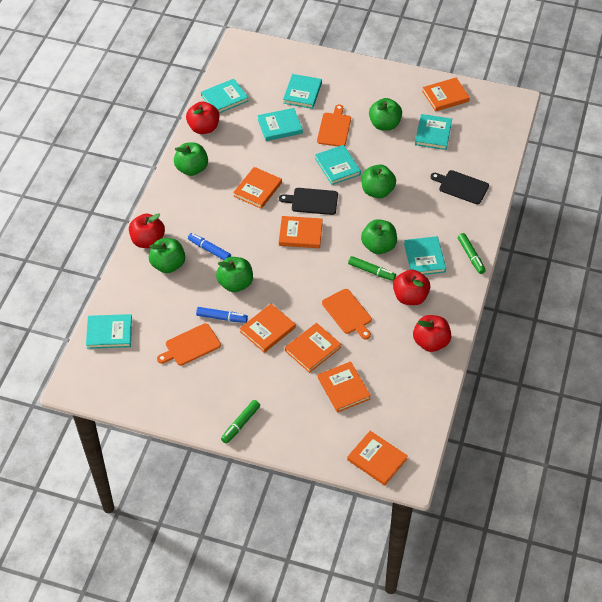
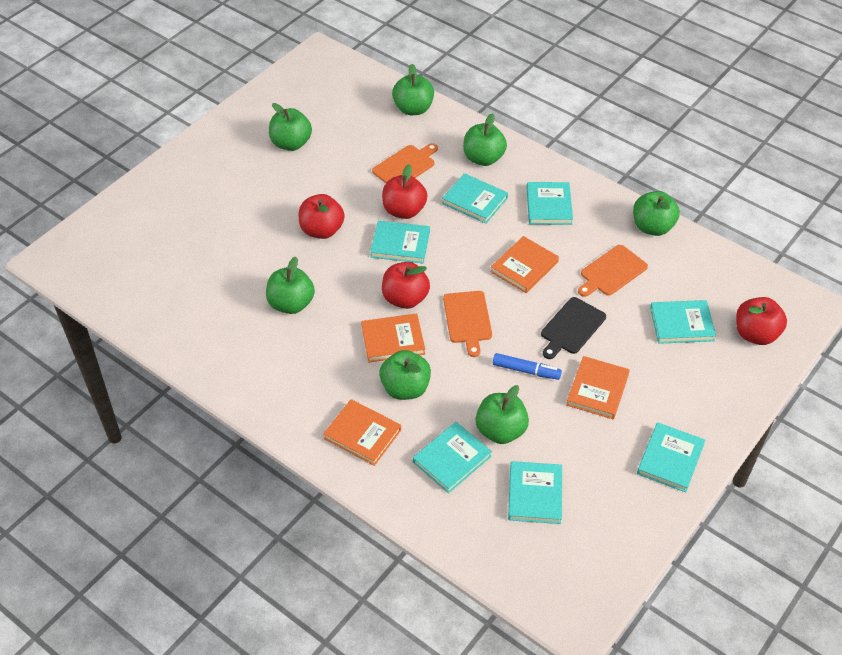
black cutting board: [279,188,338,215] [431,170,489,204] = 2 -> [541,297,606,359] = 1
blue marker: [188,233,231,260] [196,307,248,323] = 2 -> [493,353,562,380] = 1
green apple: [149,238,185,273] [174,142,208,176] [216,257,253,292] [361,219,397,254] [362,165,396,198] [369,98,402,131] = 6 -> [266,257,315,314] [269,103,312,151] [379,350,431,400] [392,64,434,115] [463,113,507,166] [476,385,529,444] [633,191,680,236] = 7
green marker: [221,400,260,444] [348,256,396,281] [458,233,486,274] = 3 -> none = 0
orange book: [233,167,282,209] [240,304,296,353] [279,216,323,248] [285,323,341,373] [318,361,371,413] [347,431,408,486] [422,78,470,111] = 7 -> [323,399,401,466] [361,314,425,363] [491,236,559,293] [566,356,630,419] = 4

